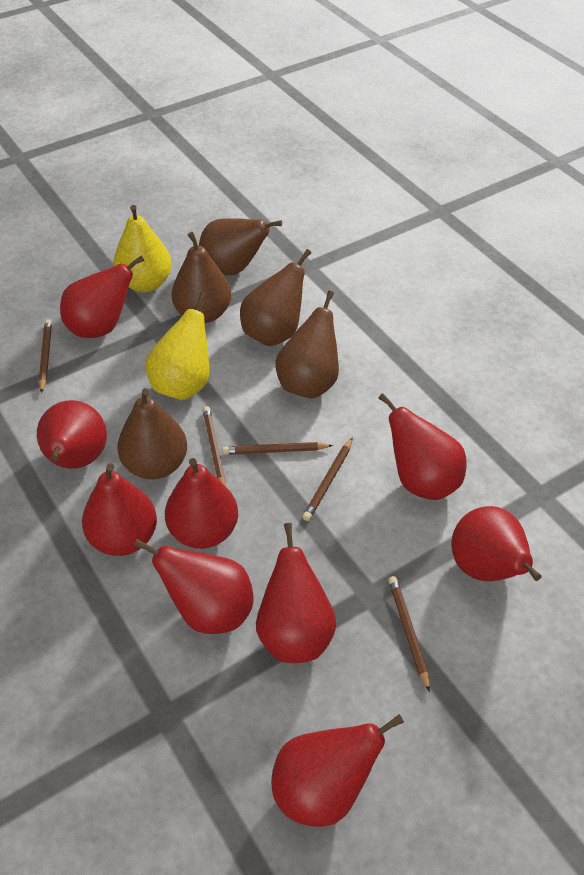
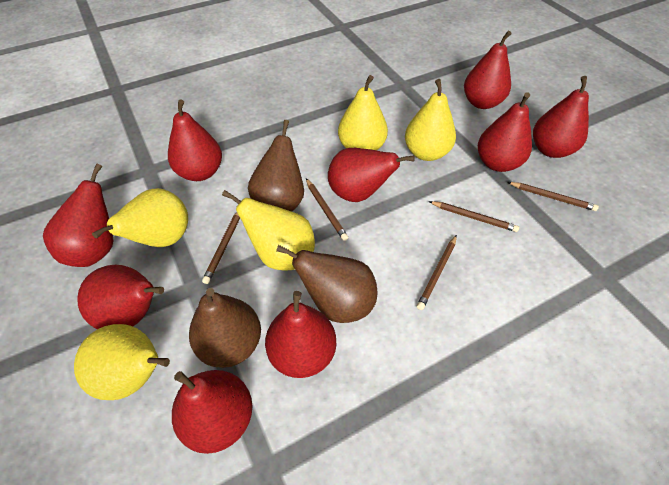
brown pear: [117,388,187,479] [171,232,231,323] [199,218,282,275] [240,249,311,346] [275,291,339,398] = 5 -> [189,288,261,368] [248,120,304,212] [276,245,378,323] = 3
yellow pear: [113,205,172,292] [146,292,210,400] = 2 -> [74,324,170,400] [92,188,188,247] [222,190,315,270] [338,75,388,150] [405,79,456,161] = 5

